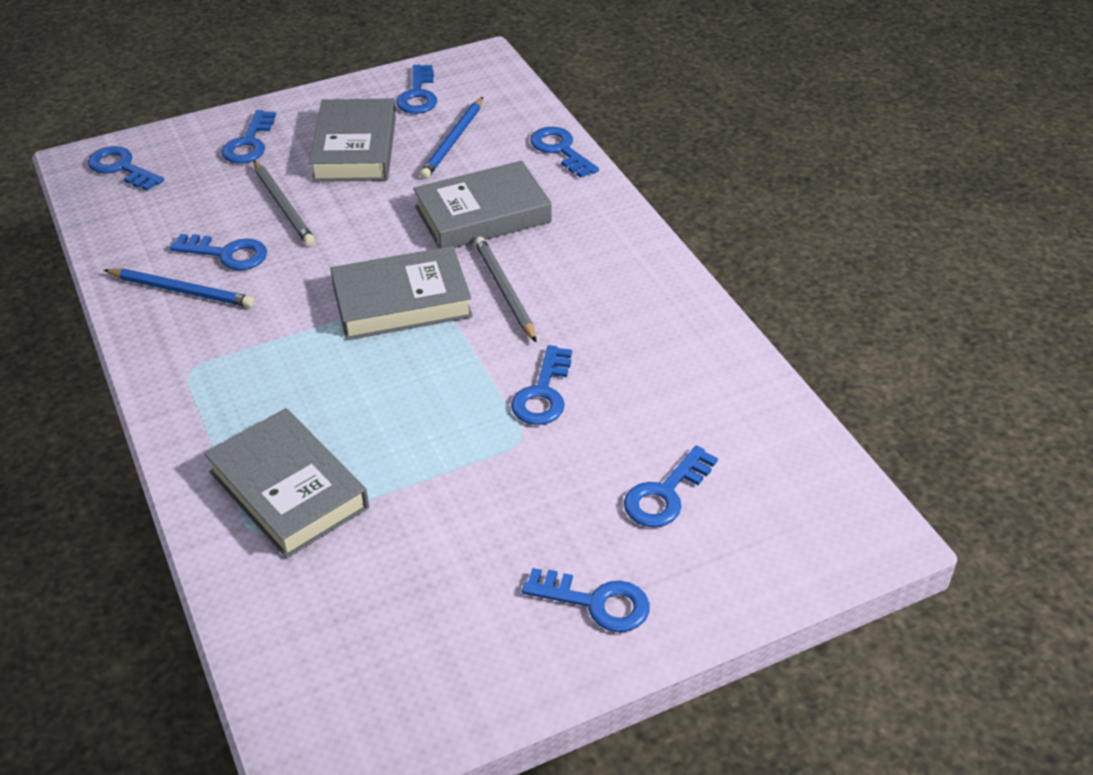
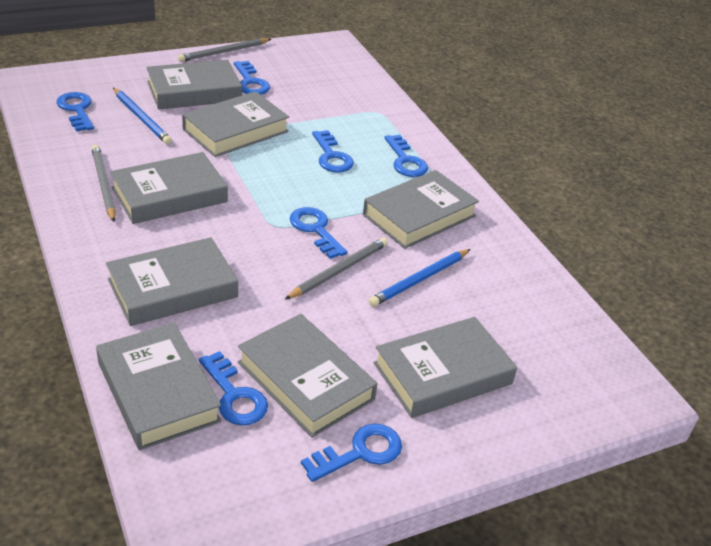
blue key: [88,146,164,191] [170,234,267,270] [222,110,276,163] [396,65,437,114] [511,345,572,425] [522,568,650,632] [530,127,599,178] [624,445,718,527] = 8 -> [57,92,94,132] [199,351,268,425] [234,61,270,95] [290,207,348,259] [301,424,402,482] [312,130,354,173] [384,135,428,177] = 7
grey book: [204,408,369,558] [309,98,396,182] [330,246,473,340] [413,161,552,248] = 4 -> [96,323,221,450] [106,237,238,326] [110,152,228,224] [146,60,242,110] [182,91,289,157] [238,314,378,438] [363,170,479,249] [373,317,517,418] = 8
grey pencil: [253,160,315,246] [474,237,537,342] = 2 -> [91,145,116,222] [178,38,271,62] [285,237,388,300] = 3

